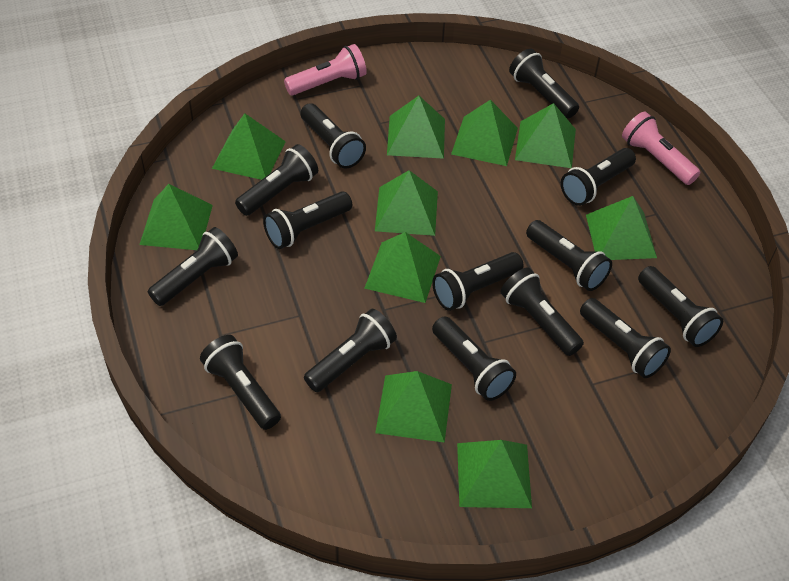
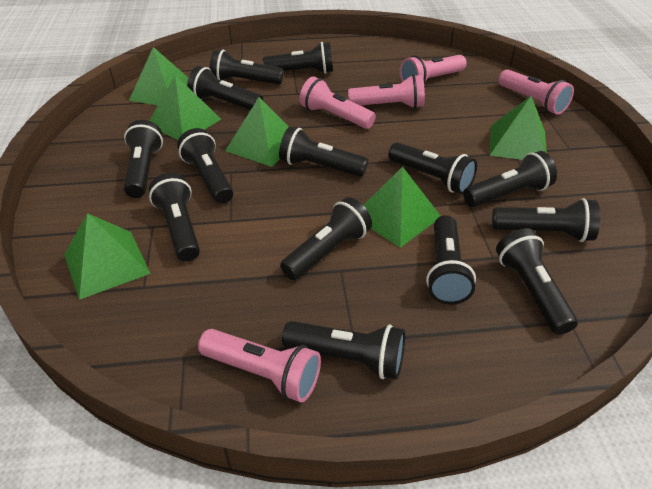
green pyramid: [139,184,213,250] [212,113,286,180] [364,232,441,303] [375,170,438,236] [375,371,452,443] [387,96,445,159] [451,100,518,166] [457,440,532,508] [515,103,576,168] [586,196,657,260] = 10 -> [64,213,151,300] [129,47,188,106] [149,75,221,140] [225,97,289,167] [364,166,440,248] [489,96,547,160] = 6
pink flashlight: [284,44,367,95] [622,112,700,185] = 2 -> [198,329,321,402] [299,76,376,129] [348,74,425,109] [400,55,467,83] [498,69,574,115] = 5

